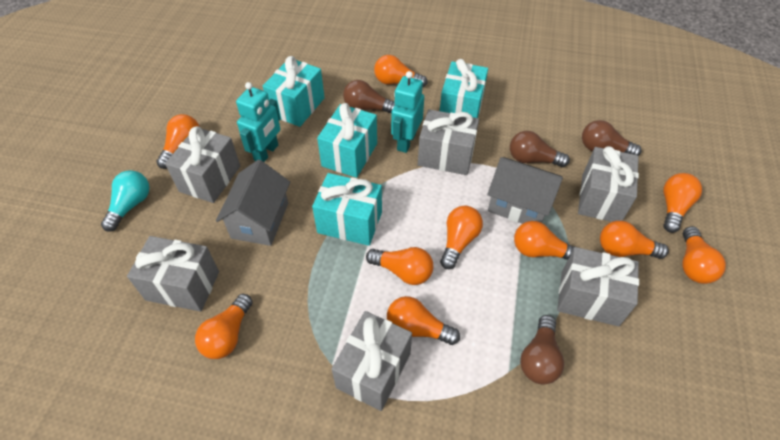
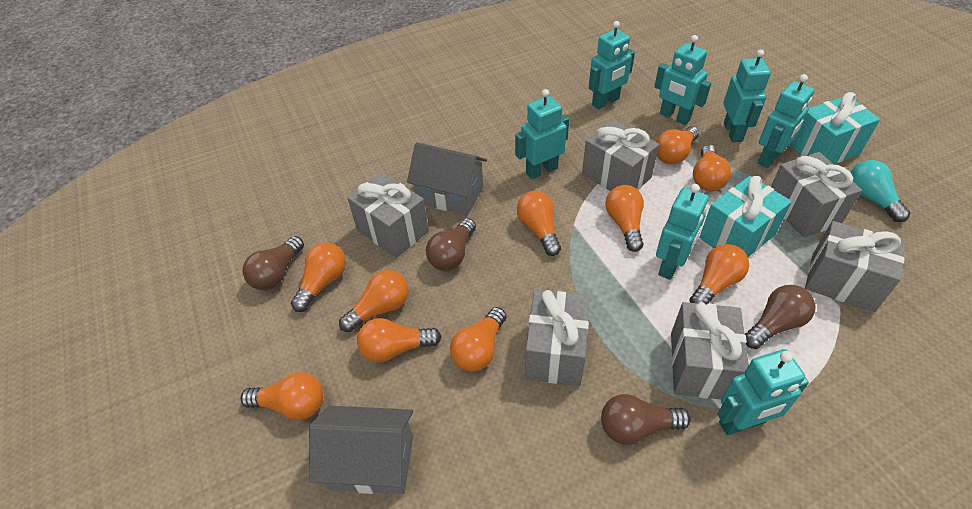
turquoise gift: [263,56,325,127] [312,173,382,246] [317,103,377,178] [440,59,488,118] = 4 -> [699,176,792,257] [789,92,880,164] = 2
turquoise robot: [236,82,281,162] [391,71,424,153] = 2 -> [515,89,569,179] [589,21,635,110] [654,35,711,125] [656,184,709,280] [717,349,809,435] [724,49,771,142] [758,74,814,168] = 7

